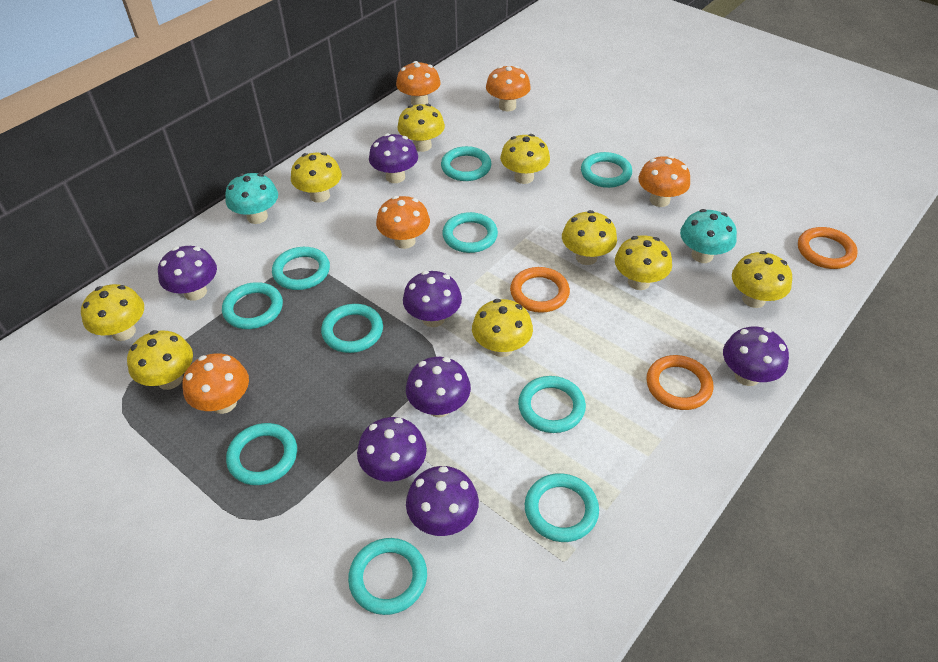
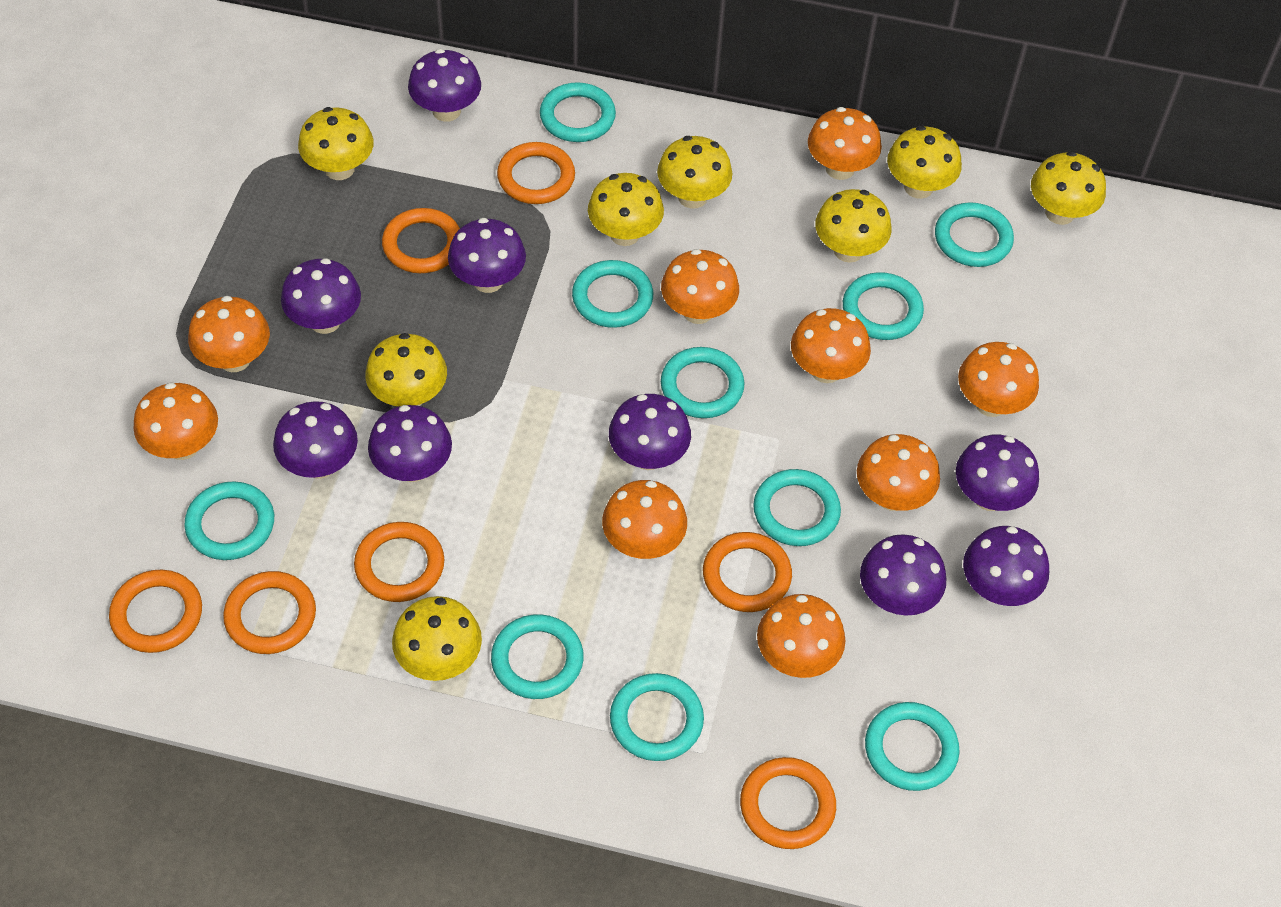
orange mushroom: [183,353,249,414] [376,196,430,249] [396,61,441,105] [486,66,531,111] [638,155,690,207] = 5 -> [133,382,218,460] [188,296,270,372] [602,480,687,559] [661,249,739,324] [757,594,846,678] [791,308,871,383] [808,107,882,180] [857,434,940,511] [958,342,1039,417] = 9
orange ring: [510,267,570,313] [646,355,713,410] [798,227,858,269] = 3 -> [109,570,202,653] [223,571,316,654] [354,522,444,602] [382,208,460,273] [497,142,575,204] [703,532,792,612] [740,757,836,849] = 7
purple mushroom: [158,246,217,301] [357,417,427,482] [369,133,418,183] [403,271,462,327] [406,357,471,418] [406,466,479,536] [723,326,789,386] = 7 -> [273,401,358,479] [281,258,361,334] [368,405,452,482] [408,49,481,122] [448,218,526,293] [609,394,691,470] [860,534,946,616] [956,435,1039,511] [963,526,1049,606] = 9
turquoise mushroom: [225,173,278,224] [680,209,737,263] = 2 -> none = 0
yellow mushroom: [81,284,144,341] [127,330,193,390] [291,152,342,203] [397,104,445,152] [472,299,533,357] [500,134,550,184] [562,210,617,265] [615,235,672,290] [732,251,792,308] = 9 -> [298,107,374,180] [365,333,447,407] [392,596,482,681] [588,173,664,246] [657,136,732,209] [815,189,892,263] [887,126,962,199] [1031,151,1106,225] = 8

